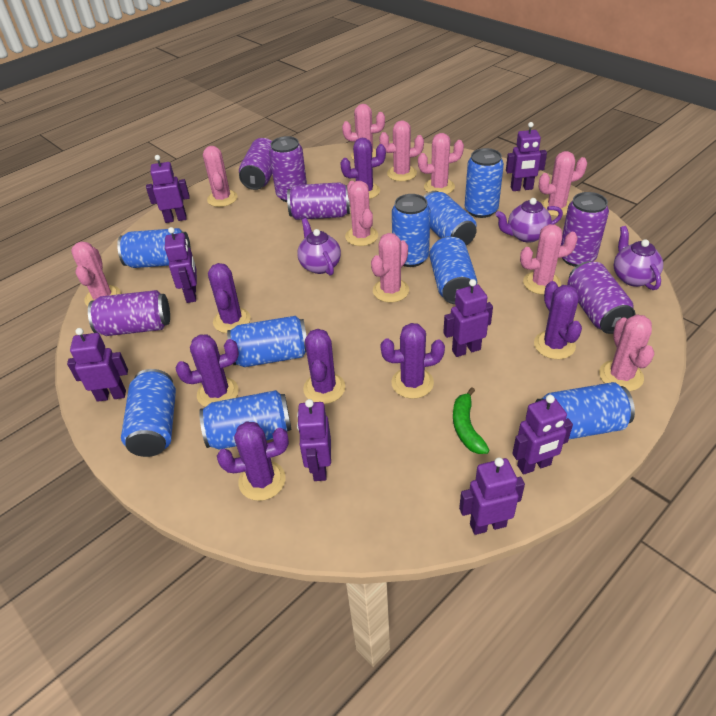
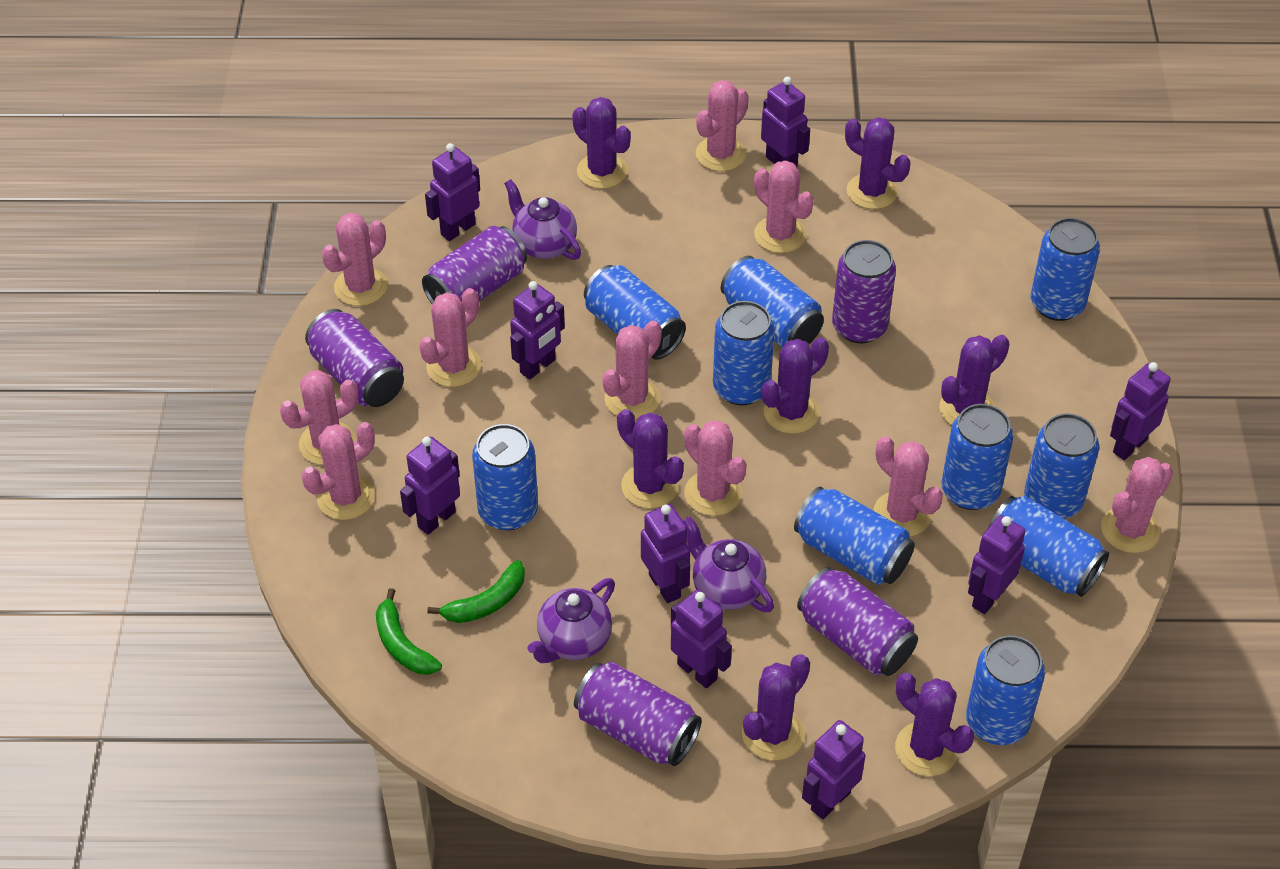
blue can: [117,228,191,268] [121,369,176,457] [199,390,292,450] [227,316,307,367] [392,194,430,267] [423,191,477,246] [429,236,477,304] [465,148,504,218] [536,382,635,439] = 9 -> [472,424,538,530] [584,265,686,360] [713,301,775,405] [721,256,824,348] [794,487,915,585] [941,404,1013,510] [966,635,1045,745] [988,495,1109,597] [1024,414,1099,519] [1031,218,1100,321] = 10
green banana: [453,387,490,454] = 1 -> [376,588,442,674] [427,560,525,623] = 2
purple can: [88,290,170,336] [239,138,272,190] [269,136,307,202] [287,182,350,220] [561,192,609,267] [567,261,635,334] = 6 -> [305,309,404,407] [422,226,527,305] [574,662,702,766] [797,567,918,676] [832,240,896,343] = 5
purple robot: [67,328,128,402] [146,155,190,223] [165,227,197,303] [297,399,331,481] [443,279,493,357] [459,457,525,535] [506,122,547,191] [512,395,573,475] = 8 -> [400,437,460,535] [425,143,480,241] [510,281,565,380] [641,504,690,603] [671,590,732,688] [761,77,810,167] [802,720,865,819] [968,515,1025,614] [1110,362,1171,460] = 9

